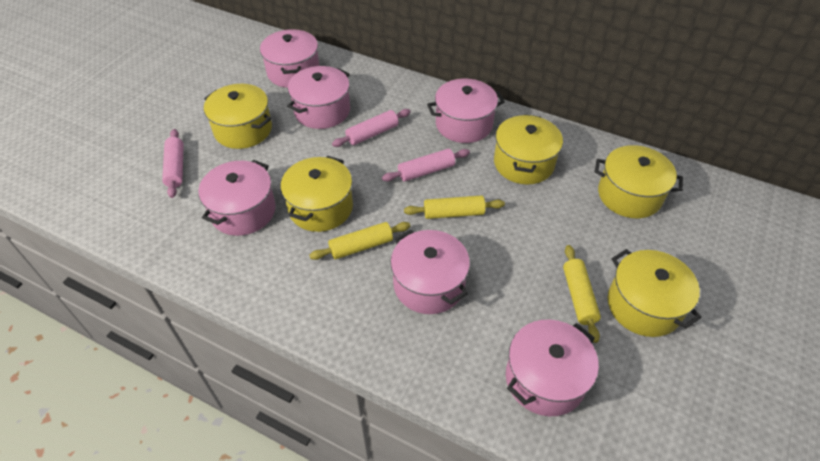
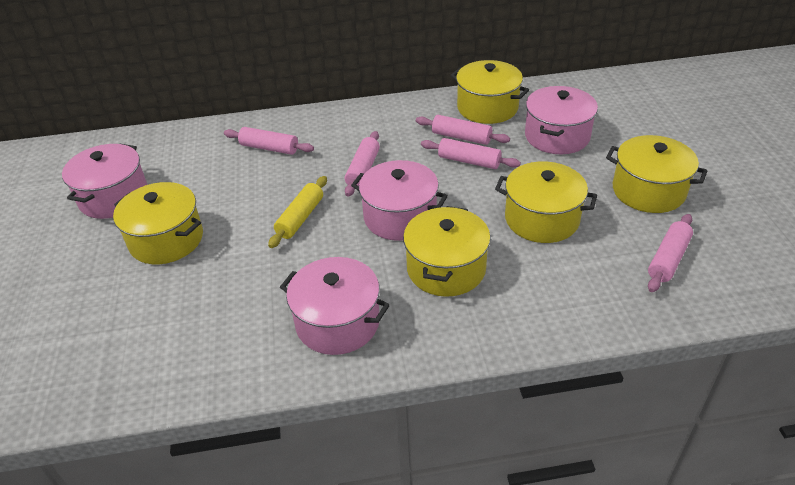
pink pot: [198,160,276,236] [260,29,320,88] [287,66,350,129] [390,230,470,314] [427,79,505,143] [506,320,599,416] = 6 -> [62,144,147,219] [280,257,390,355] [351,160,448,241] [525,86,598,154] = 4
pink rolling pin: [162,129,184,198] [332,109,411,147] [382,149,470,182] = 3 -> [224,127,314,155] [345,131,380,197] [416,115,510,145] [421,138,521,169] [648,214,693,292] = 5
yellow rolling pin: [309,222,410,260] [404,195,505,219] [563,245,601,343] = 3 -> [268,176,327,248] = 1

